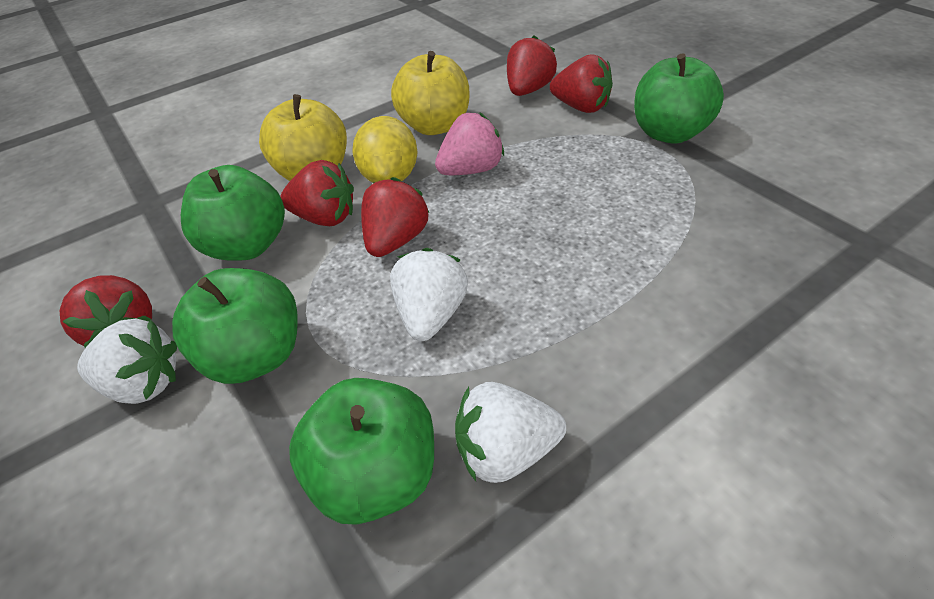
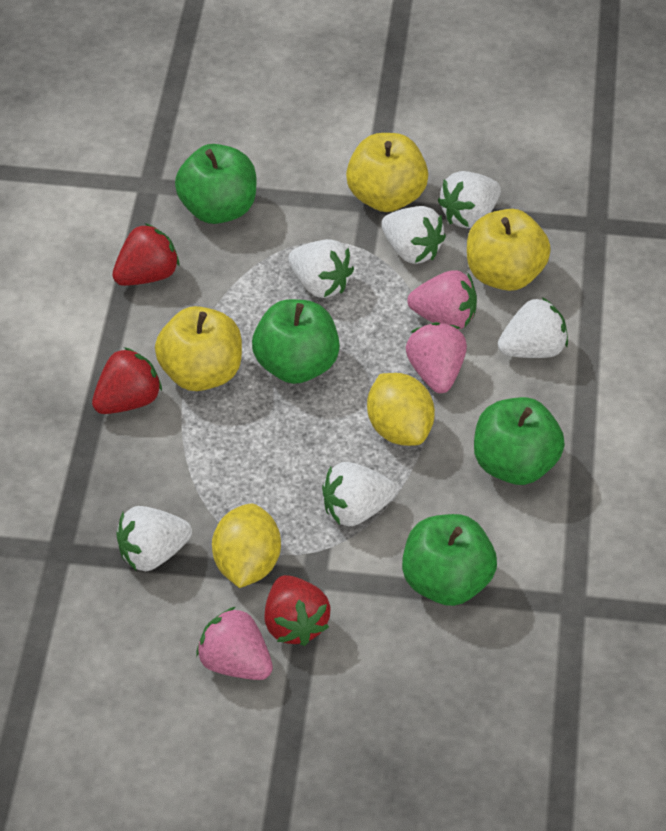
pink strawberry: [435,112,504,175] = 1 -> [196,607,273,680] [406,322,467,393] [407,270,477,330] = 3
red strawberry: [60,275,152,348] [280,160,354,226] [361,177,429,257] [507,35,557,96] [550,54,613,113] = 5 -> [92,347,162,414] [112,223,179,286] [264,575,331,646] = 3
white strawberry: [77,319,177,404] [390,248,468,341] [455,382,566,483] = 3 -> [116,506,192,571] [288,239,354,298] [322,462,396,527] [381,206,446,264] [438,171,501,228] [498,297,568,358] = 6
yellow apple: [259,94,347,181] [391,51,469,135] = 2 -> [155,306,242,391] [346,133,428,212] [467,209,551,291] = 3
yellow lemon: [352,116,417,183] = 1 -> [212,504,281,588] [367,373,435,446] = 2

